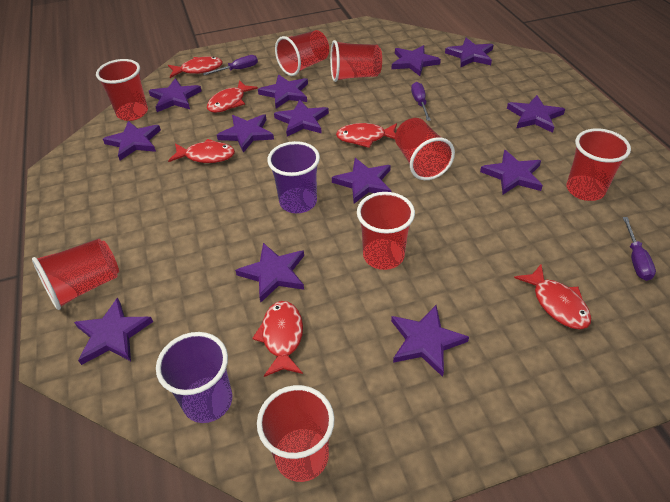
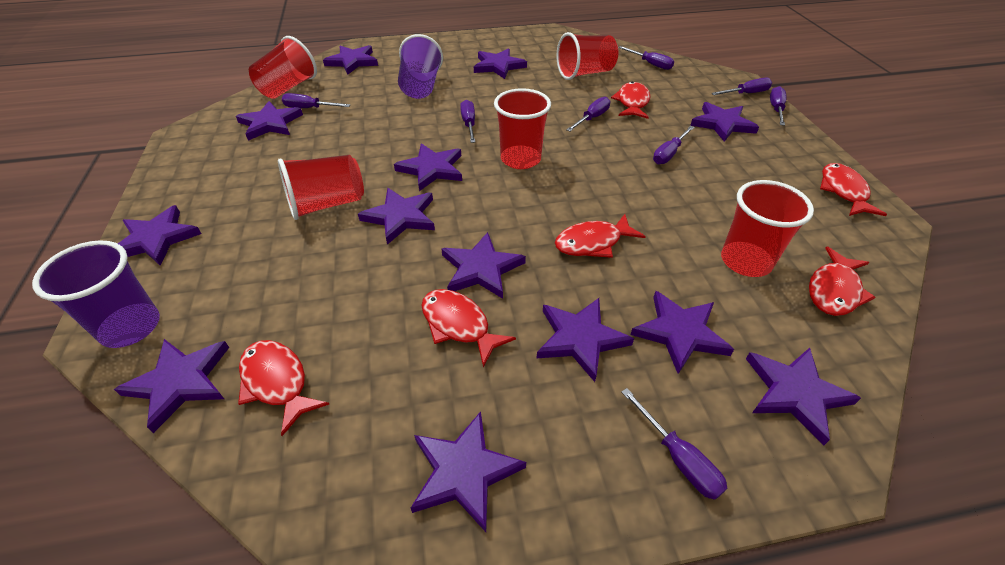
purple screwdriver: [203,55,258,75] [411,82,431,121] [623,217,656,281] = 3 -> [282,93,350,108] [460,100,475,143] [566,97,610,131] [618,46,674,70] [621,388,727,500] [653,126,694,164] [712,78,772,95] [770,86,787,126] = 8
red cup: [32,239,119,310] [96,59,148,121] [257,385,335,482] [275,30,329,76] [330,40,382,82] [357,192,415,270] [395,118,455,180] [566,128,631,201] = 8 -> [249,36,317,99] [278,155,364,220] [494,88,551,169] [556,32,618,80] [721,180,814,277] = 5

